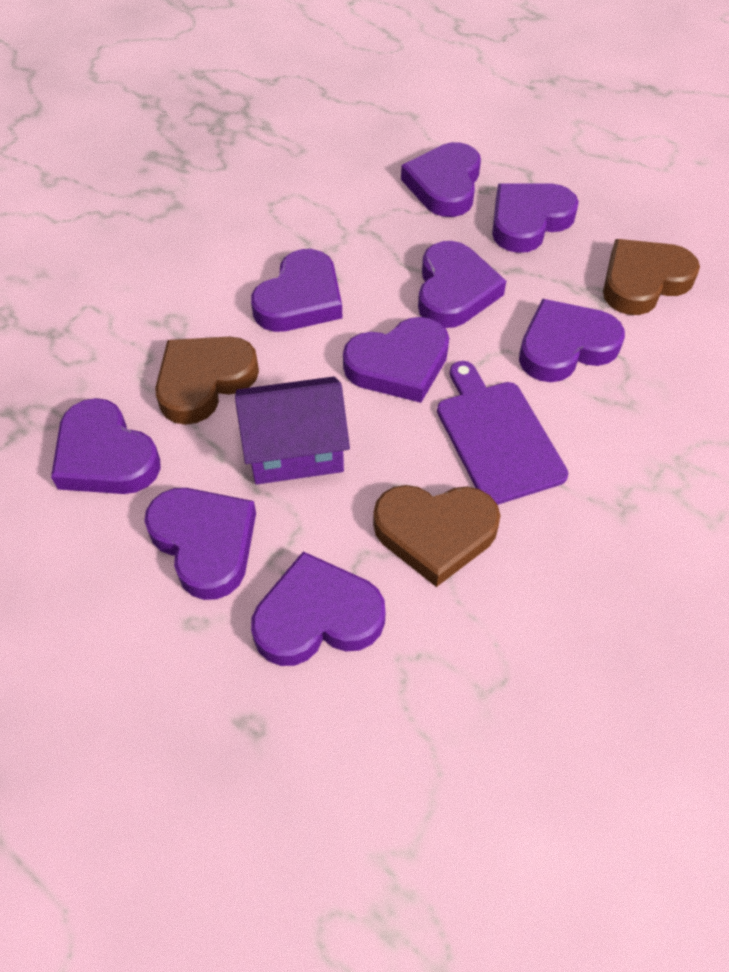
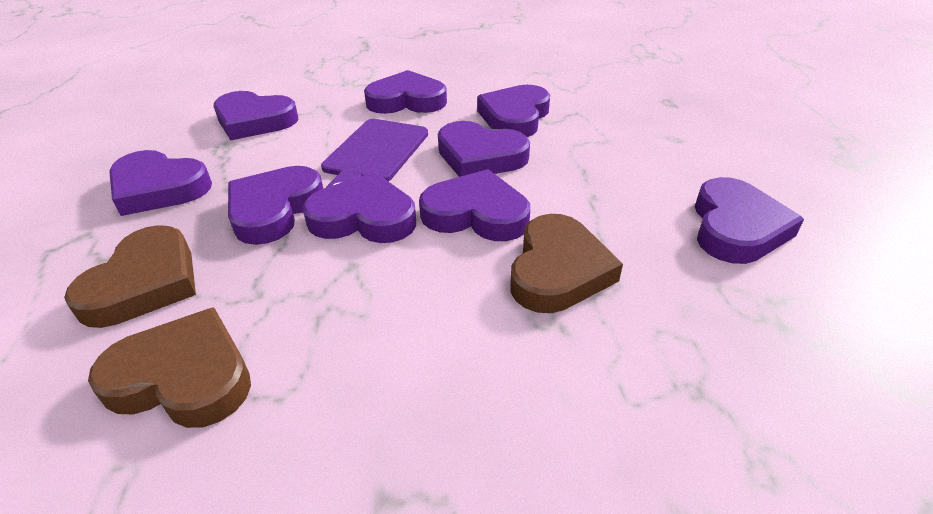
purple house: [235,377,350,485] = 1 -> none = 0

